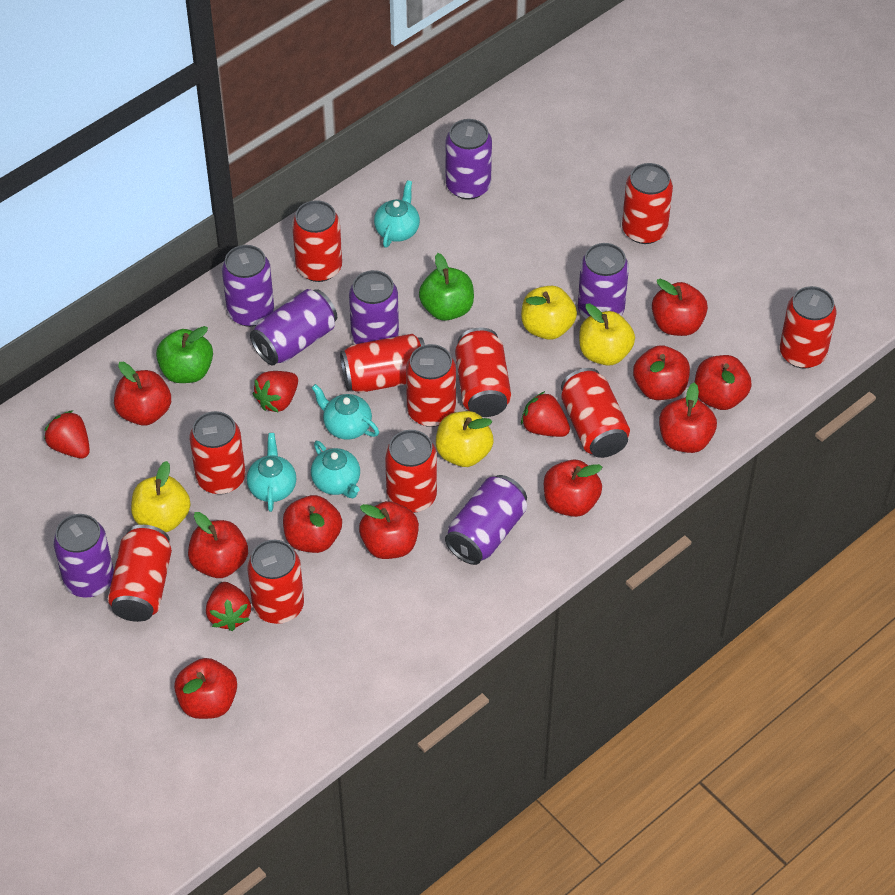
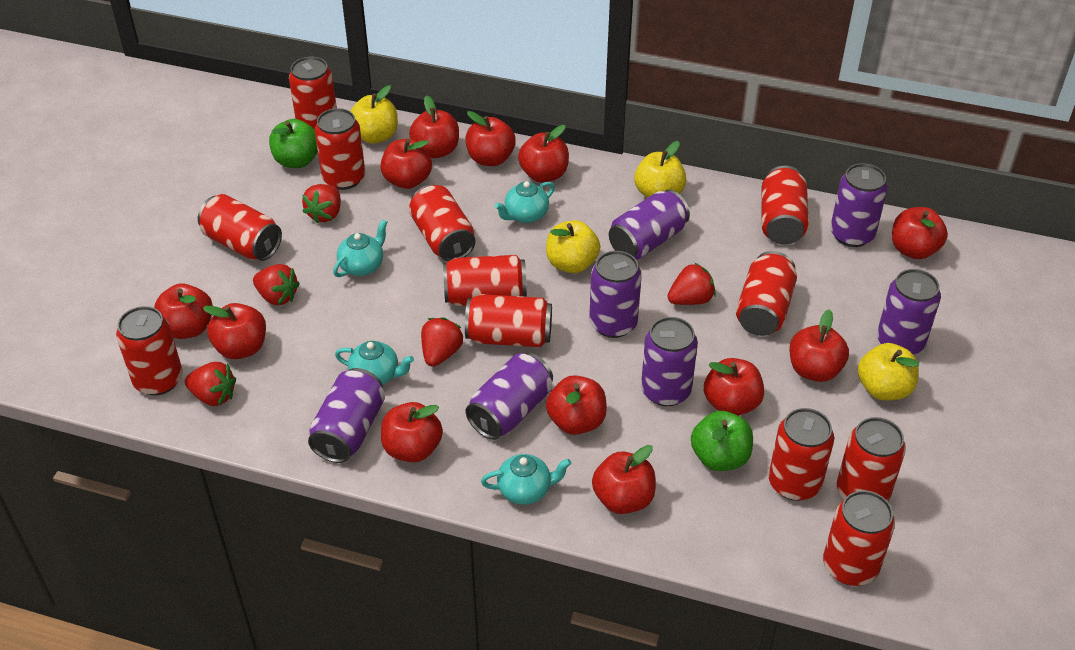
red apple: [114,362,171,425] [174,658,237,719] [188,512,248,578] [283,495,342,553] [359,501,419,559] [544,459,602,517] [633,345,690,400] [652,279,708,336] [659,382,717,453] [695,355,752,410] = 10 -> [154,284,213,339] [203,303,266,359] [380,139,432,189] [381,402,443,462] [409,96,459,158] [465,111,516,166] [518,125,569,183] [546,375,607,435] [592,445,656,514] [704,358,764,416] [789,309,849,382] [892,207,948,259] = 12
red can: [108,525,172,622] [190,411,245,494] [247,540,304,624] [292,200,342,282] [340,334,425,393] [385,430,437,513] [406,344,456,427] [455,327,511,417] [561,368,630,458] [622,163,673,244] [780,286,836,369] = 11 -> [116,306,182,395] [198,194,282,261] [289,57,337,129] [315,108,365,190] [409,184,475,261] [443,255,527,306] [465,294,552,347] [736,251,797,336] [761,166,809,245] [769,408,834,501] [823,490,895,586] [837,417,906,501] = 12
red strawberry: [44,410,90,459] [206,582,251,631] [253,371,298,413] [521,391,570,437] = 4 -> [185,362,236,406] [253,264,300,306] [302,184,341,224] [421,317,463,367] [667,263,716,305] = 5

